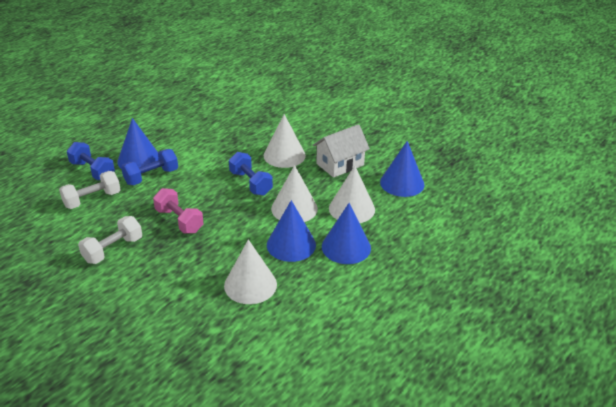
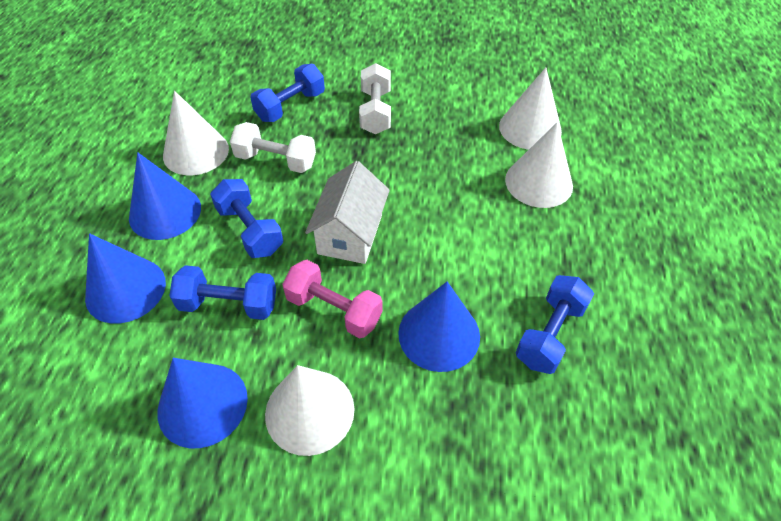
blue dumbbell: [67,142,115,180] [121,149,178,185] [229,152,273,196] = 3 -> [169,265,276,320] [210,179,283,258] [250,64,325,122] [515,275,594,374] = 4

